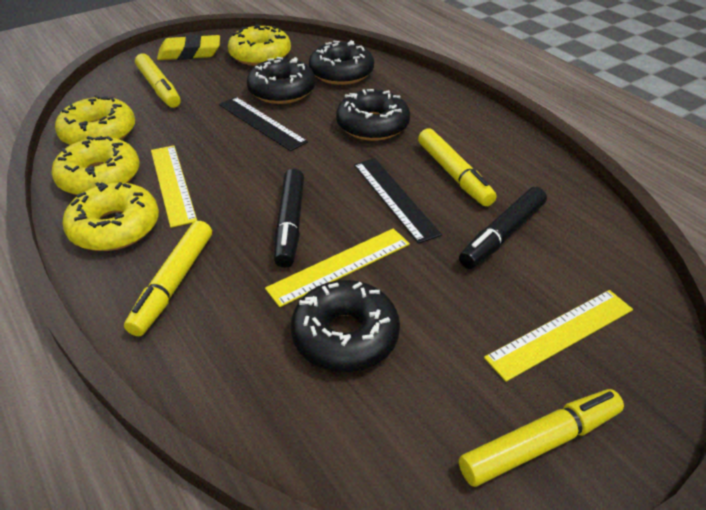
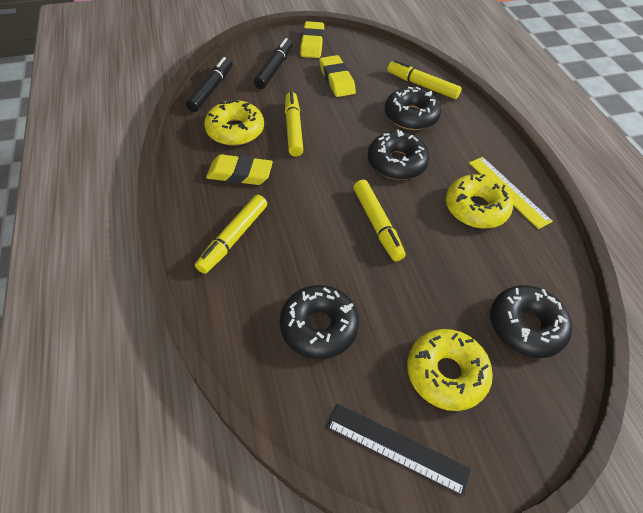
black ruler: [219,97,308,151] [354,158,442,244] = 2 -> [326,404,472,496] = 1
yellow donut: [52,136,139,195] [55,95,135,145] [63,182,159,251] [228,24,291,66] = 4 -> [204,100,264,146] [407,329,493,411] [446,174,513,228] = 3
yellow eraser: [157,35,220,60] = 1 -> [206,154,273,185] [300,21,324,58] [320,55,356,97] = 3
yellow ruler: [151,145,197,228] [265,228,410,307] [484,290,633,382] = 3 -> [469,157,553,229] = 1

